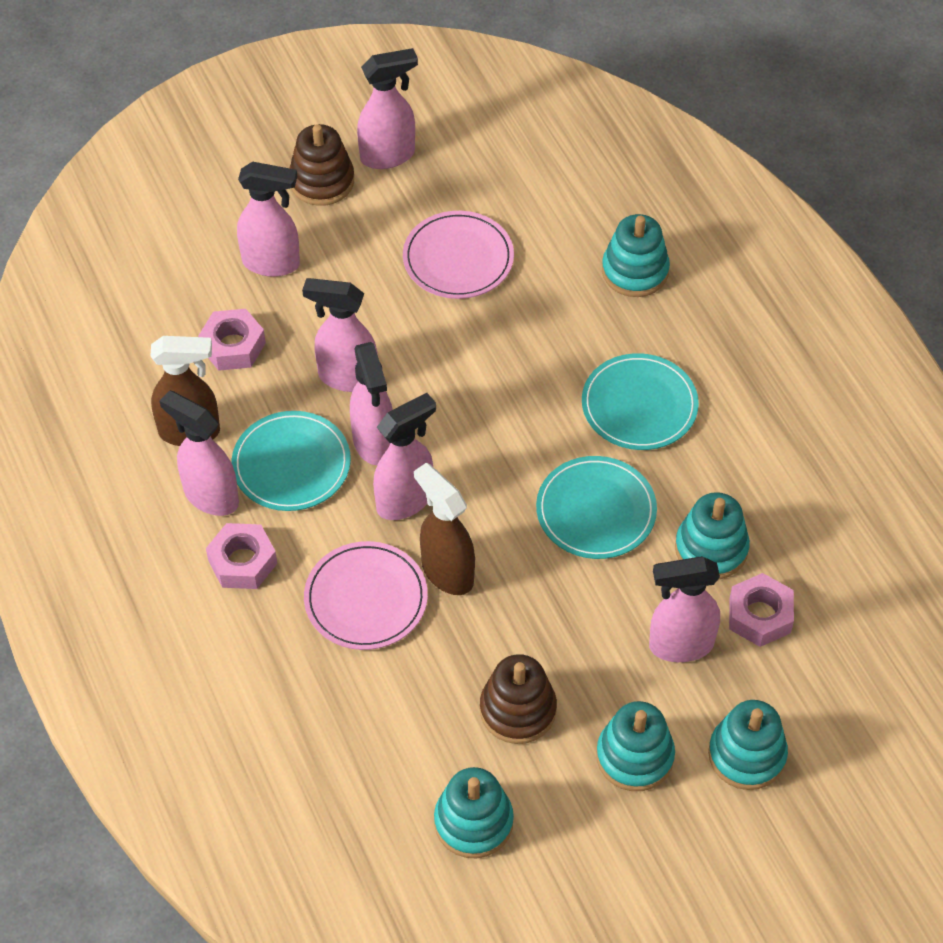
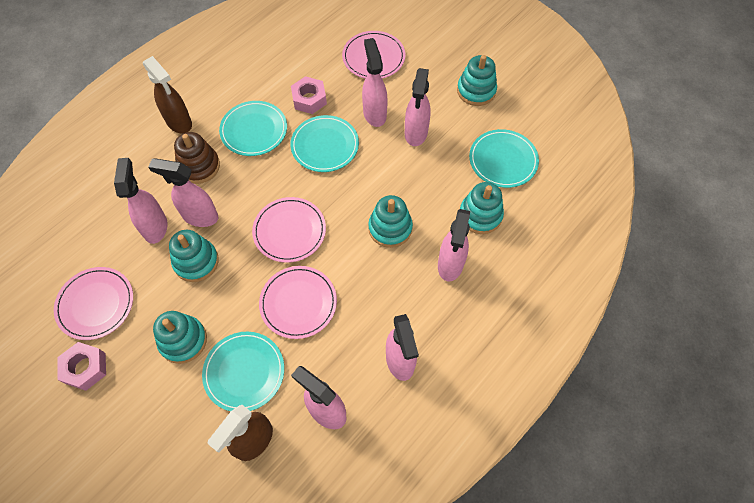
brown stacking toy: [290,124,354,206] [480,654,557,744] = 2 -> [174,132,220,184] = 1
pink nut: [198,309,266,371] [206,523,277,589] [729,573,794,647] = 3 -> [58,342,106,391] [291,76,327,114] = 2
pink plate: [304,541,428,650] [403,211,514,299] = 2 -> [54,267,133,340] [252,197,326,263] [259,266,337,339] [342,31,406,79] = 4
turquoise plate: [232,411,351,511] [536,456,657,559] [582,353,699,450] = 3 -> [202,332,284,411] [219,101,287,156] [290,115,359,172] [469,129,539,188] = 4

